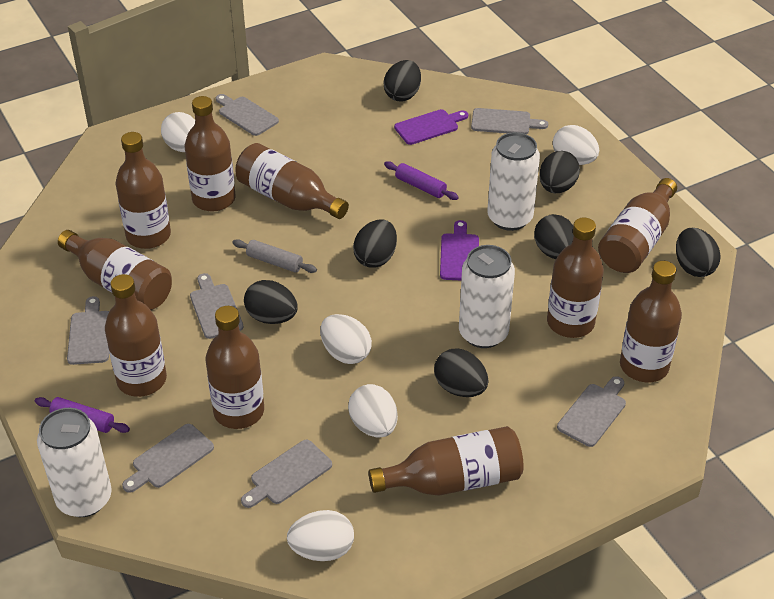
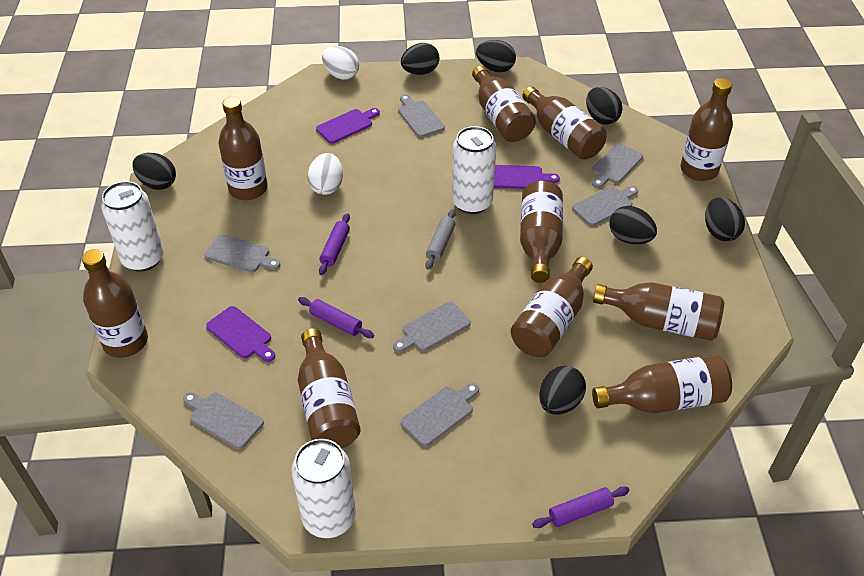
purple cutting board: [394,109,468,145] [440,220,479,280] = 2 -> [206,306,275,362] [316,108,380,144] [494,165,560,189] = 3
purple rolling pin: [35,397,130,433] [384,161,459,200] = 2 -> [298,297,374,338] [319,213,350,275] [532,486,630,528] = 3
white egg: [161,112,195,152] [287,510,354,561] [320,314,372,364] [348,384,398,437] [553,125,599,165] = 5 -> [307,153,343,195] [322,46,359,80] = 2

